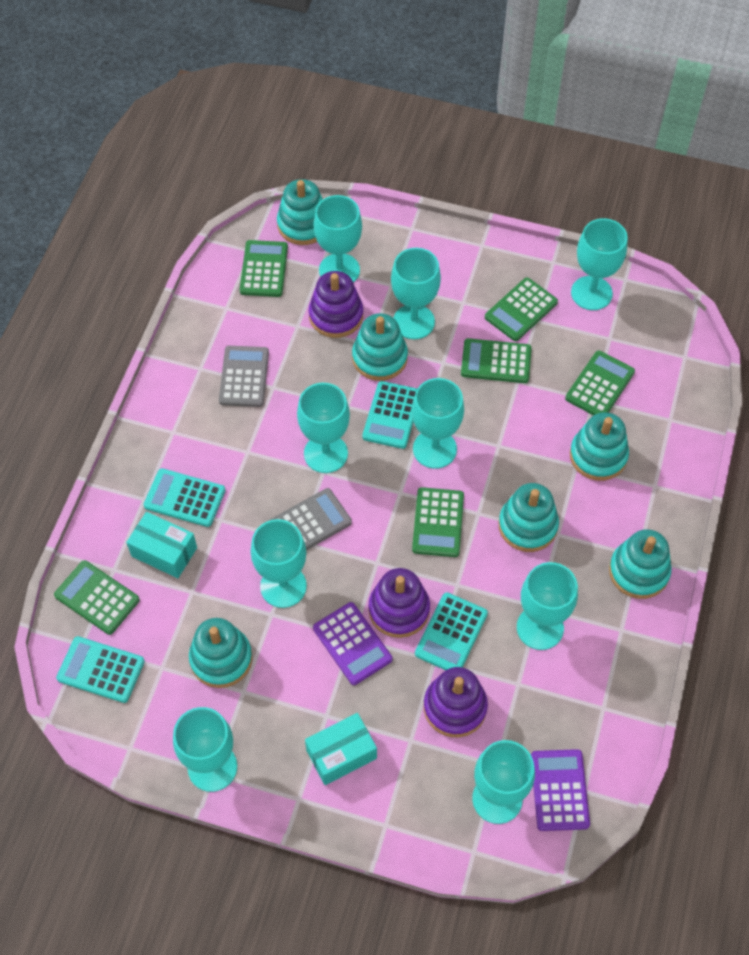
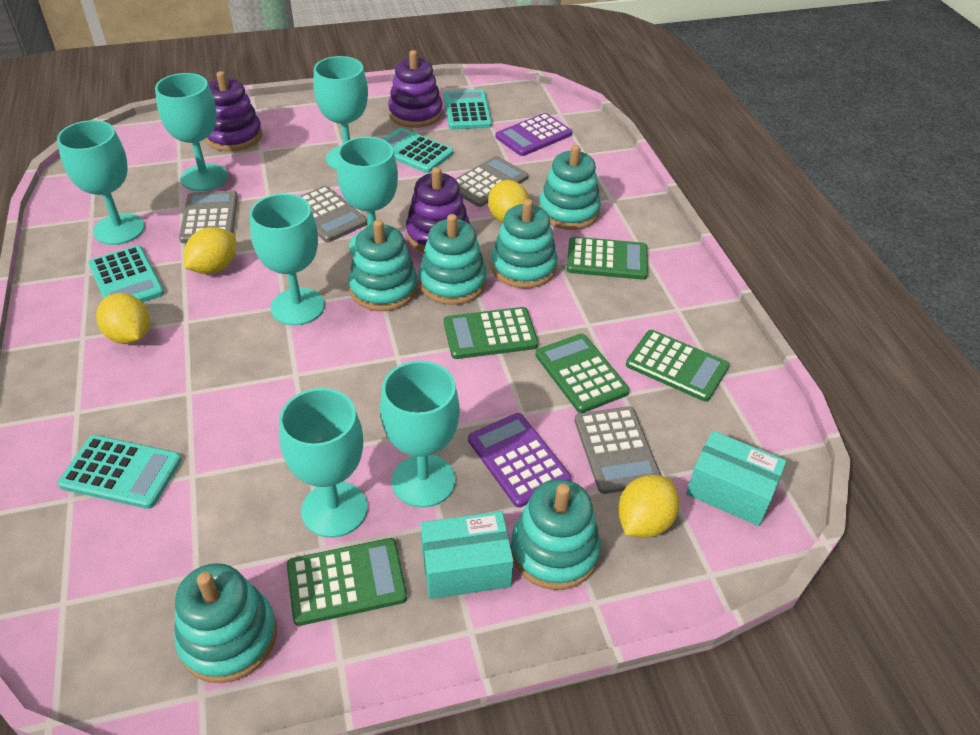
green calculator: [54,560,140,635] [240,240,288,297] [412,487,464,557] [461,338,532,383] [485,278,558,341] [565,350,635,415] = 6 -> [287,538,407,626] [444,307,538,359] [535,334,629,413] [567,237,648,280] [626,330,730,401] = 5
grey calculator: [219,346,269,407] [269,488,352,550] = 2 -> [179,191,238,243] [300,186,367,242] [455,156,528,207] [574,407,661,494] = 4
turquoise goblet: [173,707,237,792] [251,519,307,608] [297,383,350,473] [314,195,362,283] [391,248,441,339] [412,378,464,469] [472,740,535,824] [517,562,578,650] [571,218,628,310] = 9 -> [57,120,145,245] [155,73,228,191] [250,194,325,325] [279,388,368,538] [314,56,368,170] [337,137,398,254] [380,361,460,508] = 7
yellow lemon: none = 0 -> [96,293,150,344] [184,227,236,274] [488,180,530,223] [618,475,679,538] = 4

